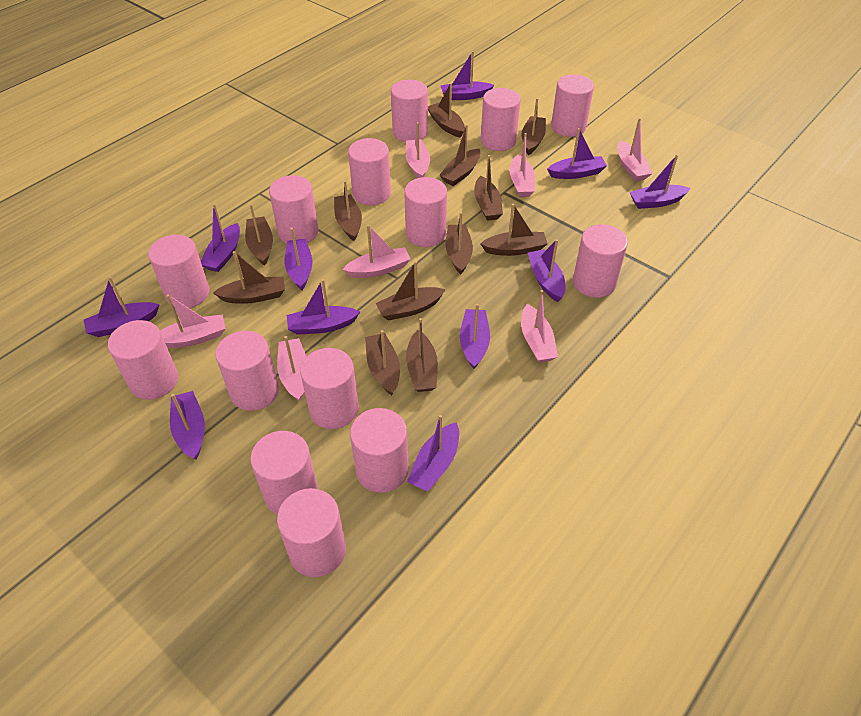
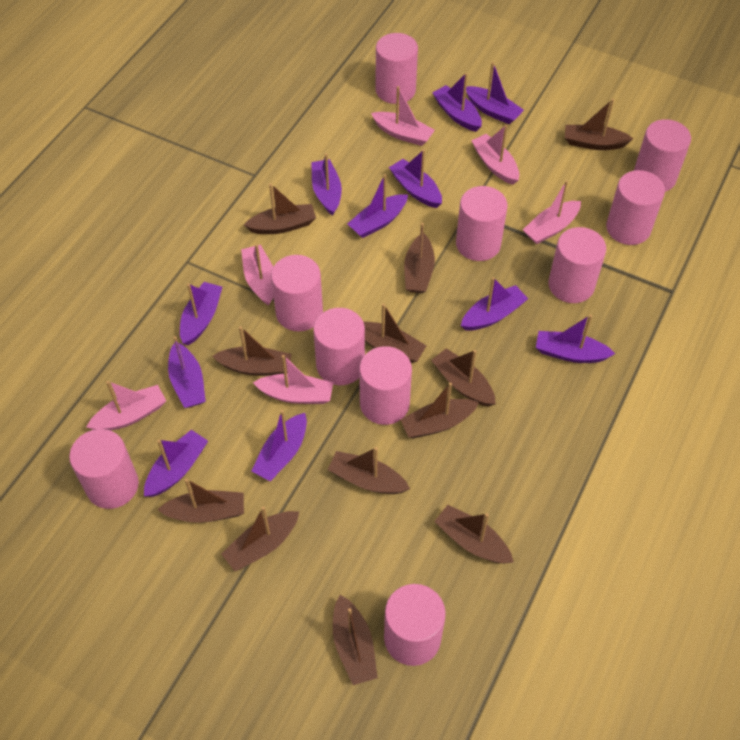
pink boat: [160,294,226,348] [277,336,307,402] [342,225,411,278] [405,122,430,178] [510,133,535,197] [521,290,558,363] [618,118,653,181] = 7 -> [87,381,166,431] [241,244,274,306] [253,355,333,404] [371,86,435,146] [471,125,519,185] [523,181,581,244] = 6
pink cylinder: [108,320,178,400] [148,235,209,308] [215,331,279,411] [250,431,318,514] [269,175,318,243] [277,488,346,577] [300,348,359,429] [348,138,391,205] [350,408,409,493] [391,79,428,142] [404,177,447,247] [481,88,521,151] [551,74,594,137] [573,224,628,298] = 14 -> [69,429,139,509] [271,255,323,332] [313,308,365,385] [359,346,412,425] [376,33,418,104] [384,584,446,666] [456,186,508,261] [548,227,606,303] [606,170,665,245] [634,119,691,192] = 10

